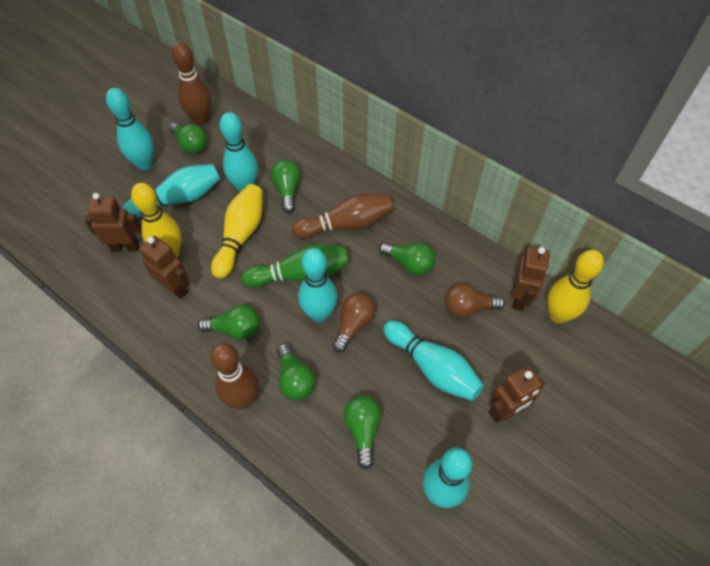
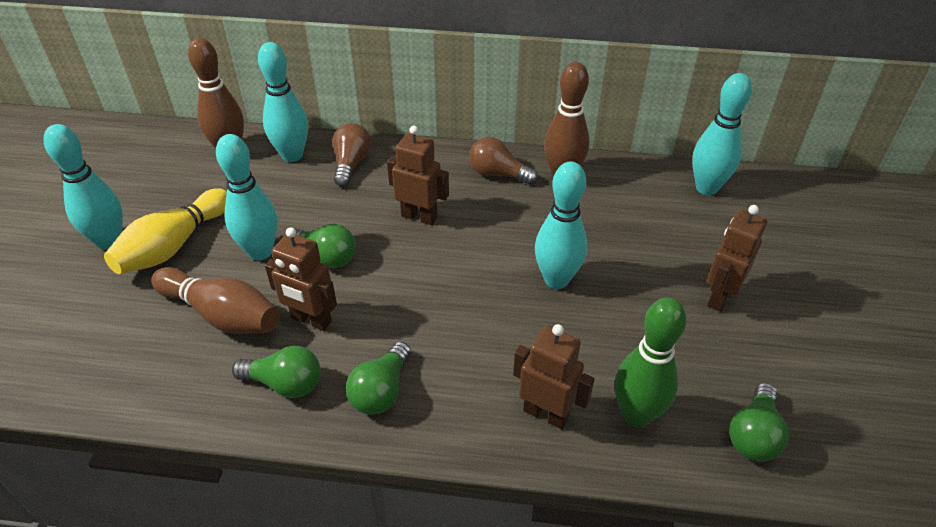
green light bulb: [169,122,207,154] [198,305,260,340] [271,160,301,213] [277,343,315,400] [344,396,382,470] [379,242,435,275] = 6 -> [232,346,321,398] [295,224,356,268] [346,342,411,415] [729,383,789,462] = 4
turquoise bowling pin: [106,88,154,170] [123,164,220,217] [220,112,258,192] [298,248,338,322] [383,320,484,401] [423,448,473,508] = 6 -> [43,124,123,250] [216,134,278,260] [258,42,308,162] [535,161,587,289] [692,73,752,195] = 5
yellow bowling pin: [131,183,182,258] [211,184,263,279] [547,250,604,323] = 3 -> [104,188,227,274] = 1

